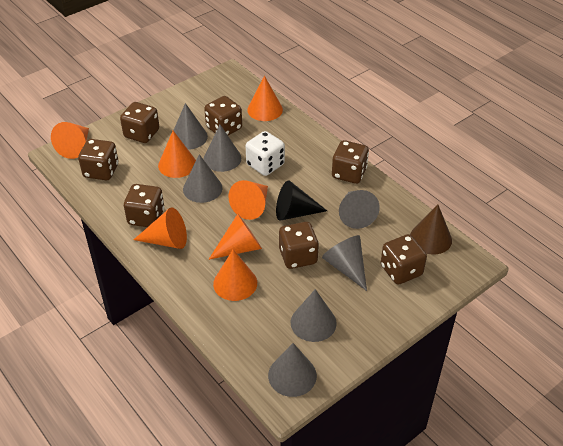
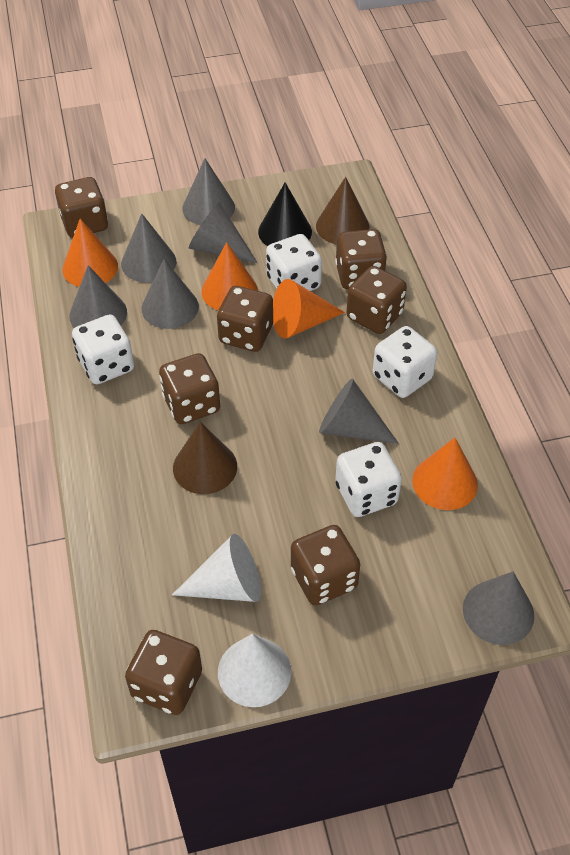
brown cone: [410,205,452,254] = 1 -> [173,422,237,494] [316,177,369,244] = 2
orange cone: [51,122,89,159] [133,207,187,249] [158,131,196,178] [209,214,262,260] [213,250,257,301] [228,180,268,220] [247,76,283,121] = 7 -> [62,219,118,287] [201,242,258,310] [273,279,345,339] [412,438,478,510] = 4
white cone: none = 0 -> [172,534,261,602] [218,634,291,707] = 2
white dice: [246,131,285,176] = 1 -> [72,315,134,384] [266,234,322,291] [335,442,402,517] [373,326,437,398] = 4

